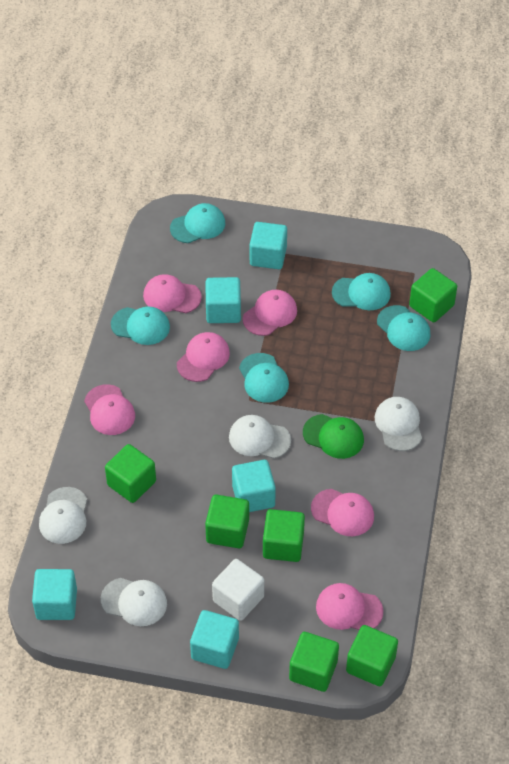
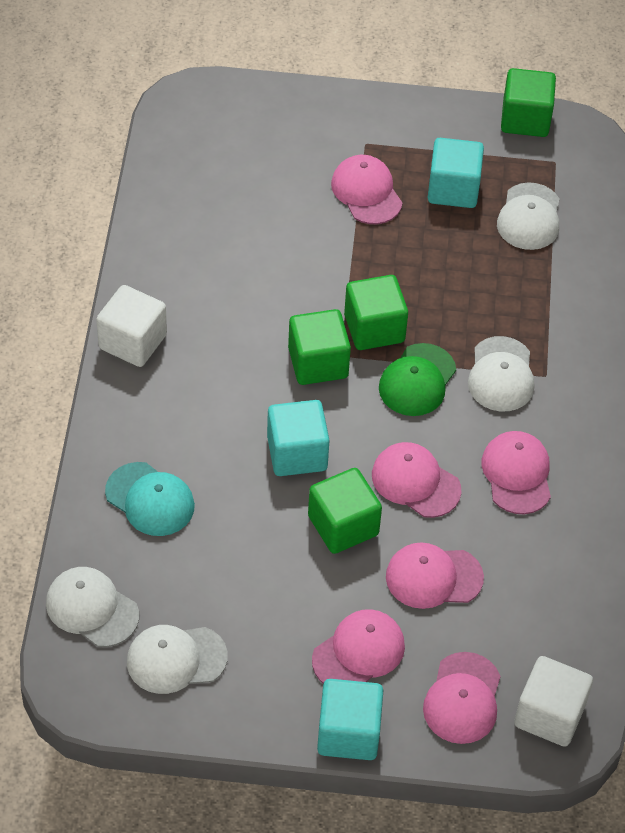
green cube: [105,444,156,503] [205,495,249,548] [263,509,305,562] [289,632,339,692] [346,625,398,686] [409,268,457,322] = 6 -> [288,309,351,385] [308,468,382,554] [344,275,408,350] [501,68,556,137] = 4
turquoise cap: [111,307,170,345] [170,203,225,243] [239,353,289,403] [332,273,391,310] [377,305,431,351] = 5 -> [105,462,195,536] = 1
turquoise cube: [32,569,77,620] [190,610,239,669] [206,277,241,323] [232,460,276,512] [250,222,287,269] = 5 -> [267,400,330,476] [317,679,383,760] [428,138,484,208] = 3
white cube: [212,559,264,621] = 1 -> [96,285,167,367] [514,656,593,747] = 2

